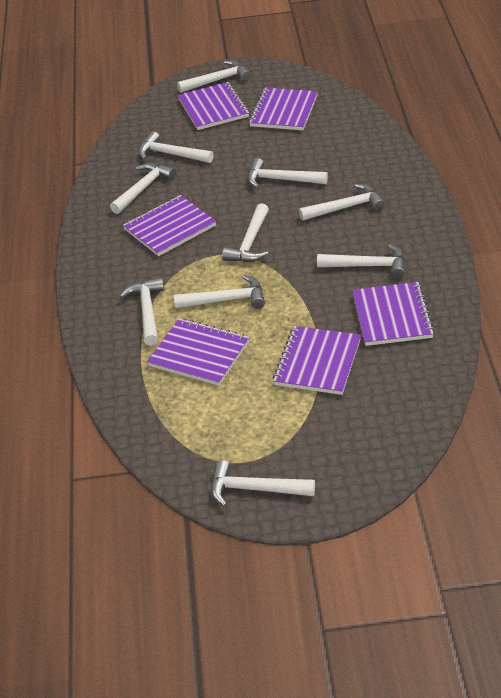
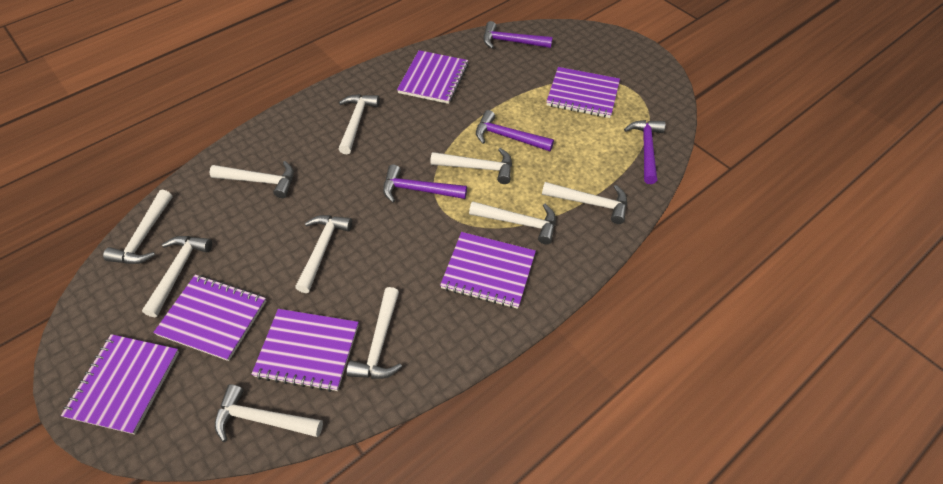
purple hammer: none = 0 -> [383,165,467,203] [476,110,554,151] [483,21,553,49] [624,120,666,184] = 4

